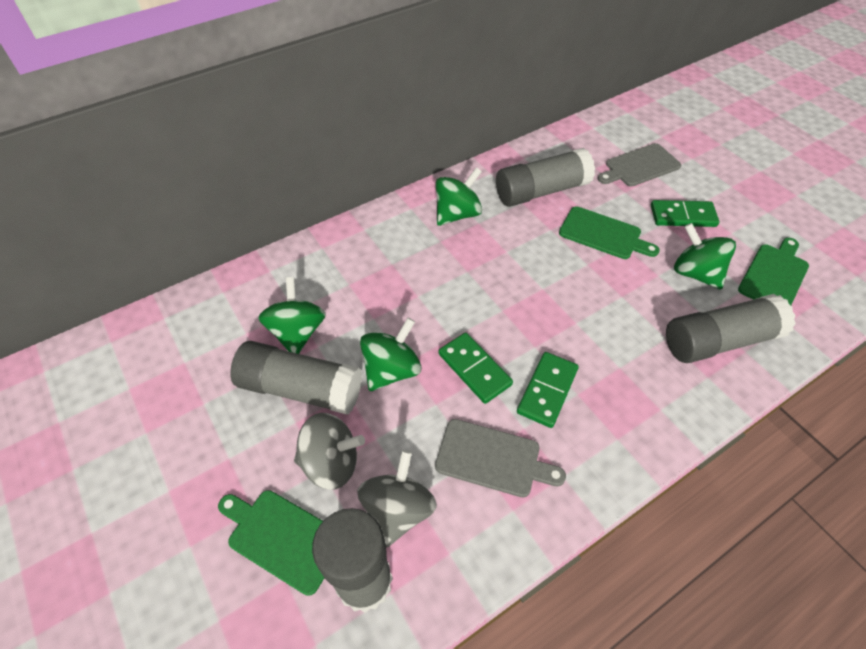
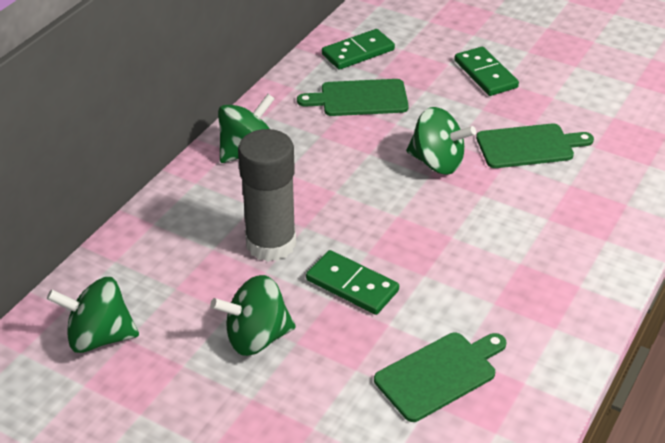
grey cutting board: [435,419,566,498] [598,143,681,187] = 2 -> none = 0
grey glue stick: [230,341,362,415] [312,508,393,613] [496,148,595,207] [666,294,796,363] = 4 -> [238,129,296,262] = 1
grey spinning top: [294,413,365,490] [357,450,437,547] = 2 -> none = 0

